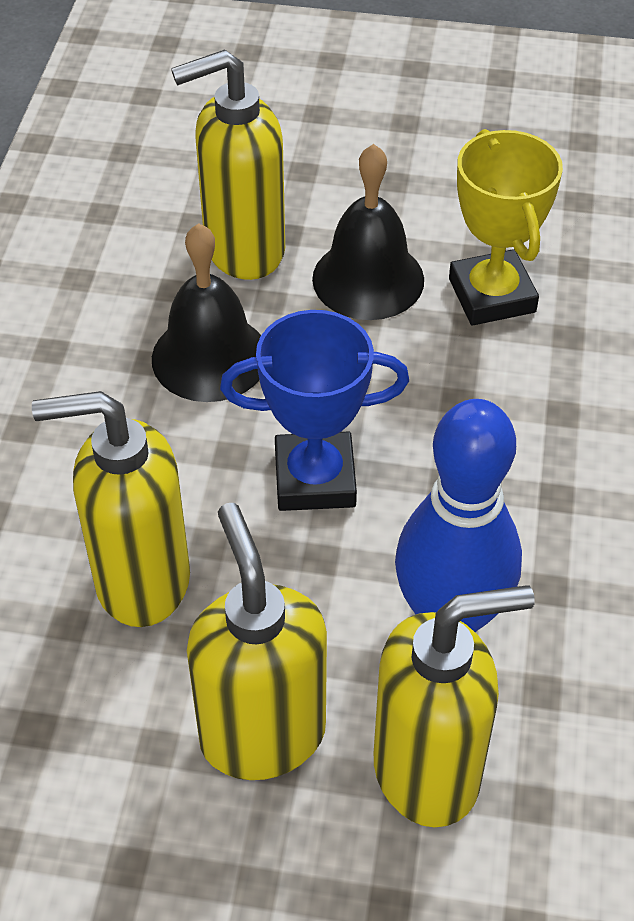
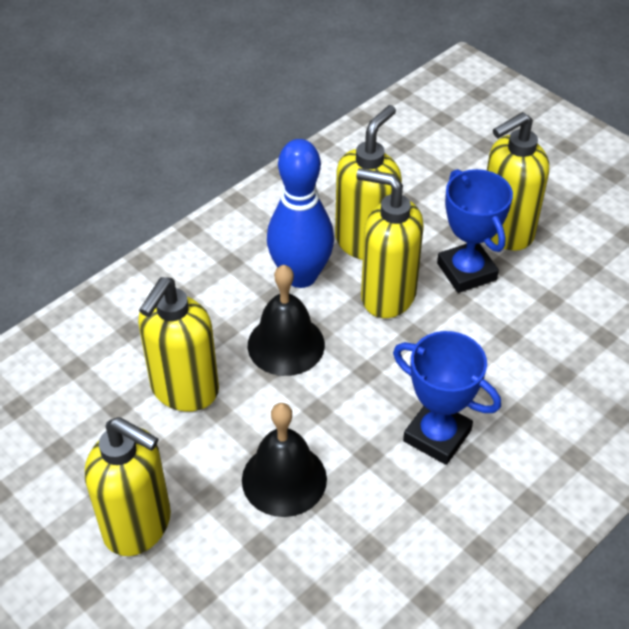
blue trophy: [220,310,409,511] = 1 -> [393,331,501,465] [437,169,513,293] = 2
yellow soap dispenser: [32,391,190,627] [171,49,285,280] [187,503,327,780] [374,585,534,828] = 4 -> [85,417,171,556] [138,277,219,412] [335,105,402,260] [356,168,424,318] [487,112,549,251] = 5
yellow trophy: [449,129,563,326] = 1 -> none = 0

